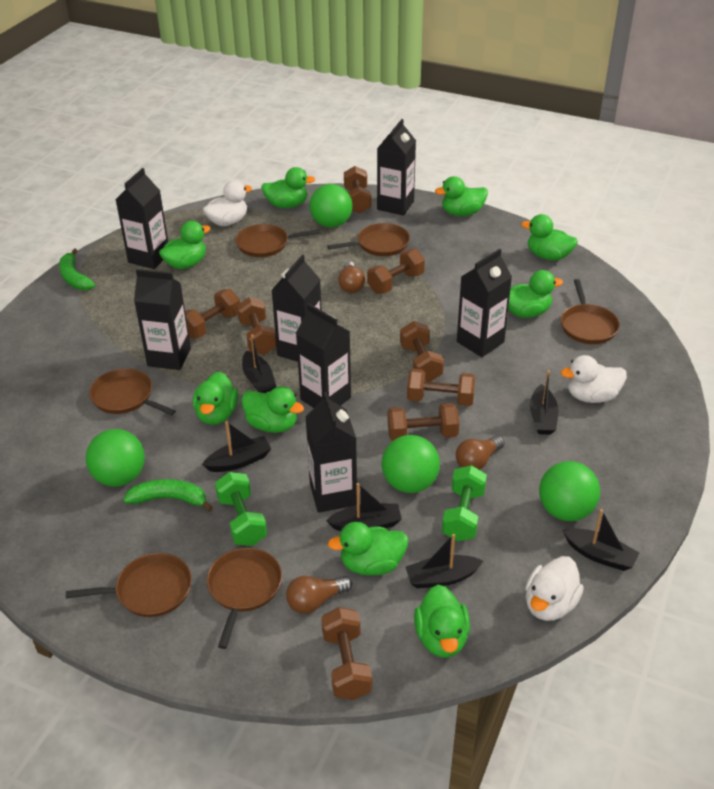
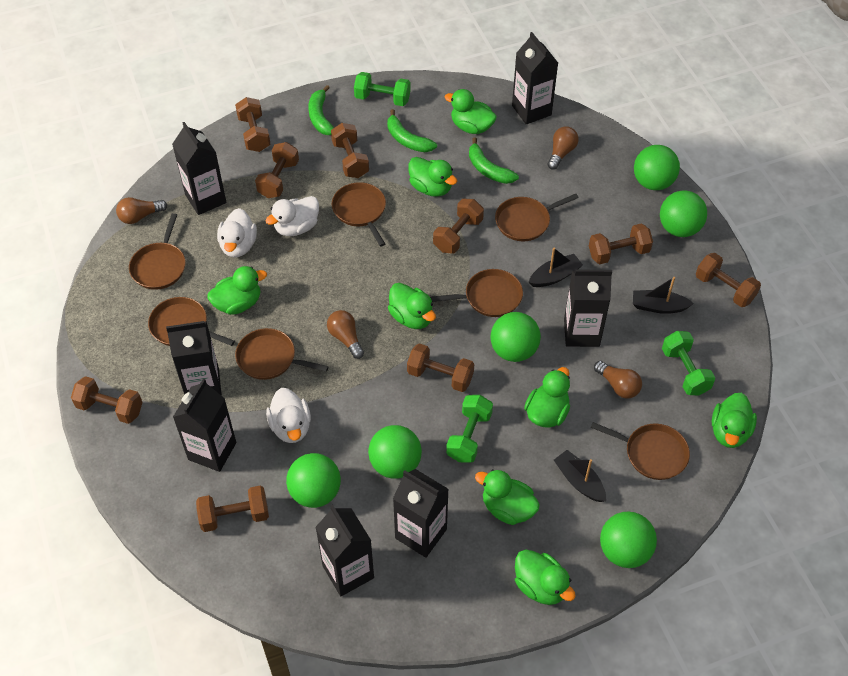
black boat: [202,421,271,472] [242,334,277,393] [326,483,402,531] [406,534,483,588] [530,370,558,435] [563,509,639,571] = 6 -> [529,248,583,287] [554,450,606,502] [633,277,694,314] = 3
brown dumbbell: [185,289,240,339] [237,297,276,355] [321,607,372,700] [344,166,371,214] [367,249,425,293] [387,403,459,441] [400,321,444,382] [407,368,475,406] = 8 -> [71,376,143,424] [196,486,269,532] [235,97,270,152] [255,142,299,198] [331,123,369,178] [407,343,474,392] [433,199,484,253] [589,223,653,264] [696,253,761,307] = 9
brown light bulb: [286,576,352,614] [338,261,365,293] [456,436,505,470] = 3 -> [116,197,167,224] [327,310,364,359] [548,127,579,170] [594,361,642,399] = 4
brown pan: [66,553,192,617] [89,368,176,415] [207,548,282,649] [235,224,320,257] [327,223,410,256] [561,279,620,344] = 6 -> [129,213,186,290] [148,297,235,346] [235,328,329,380] [332,182,386,247] [430,269,523,317] [495,194,578,241] [590,422,690,480] = 7
green ball: [86,429,145,487] [309,184,353,228] [382,435,440,493] [539,461,600,521] = 4 -> [286,453,341,508] [368,425,422,479] [490,312,541,362] [600,511,657,568] [634,145,680,190] [660,190,707,237] = 6
green banana: [59,249,95,290] [123,479,213,512] = 2 -> [308,85,334,135] [387,109,437,152] [469,138,519,184] = 3
green duck: [159,221,211,269] [193,372,238,425] [241,386,304,433] [261,167,316,208] [328,522,408,576] [414,585,470,658] [435,176,488,216] [508,270,563,318] [521,214,578,261] = 9 -> [207,266,267,315] [388,283,436,329] [409,157,457,197] [444,89,497,134] [475,469,540,525] [515,550,576,605] [524,367,570,428] [712,393,757,448] = 8
green dumbbell: [215,472,267,546] [442,465,487,541] = 2 -> [354,72,411,106] [446,395,493,463] [662,331,715,395] = 3

